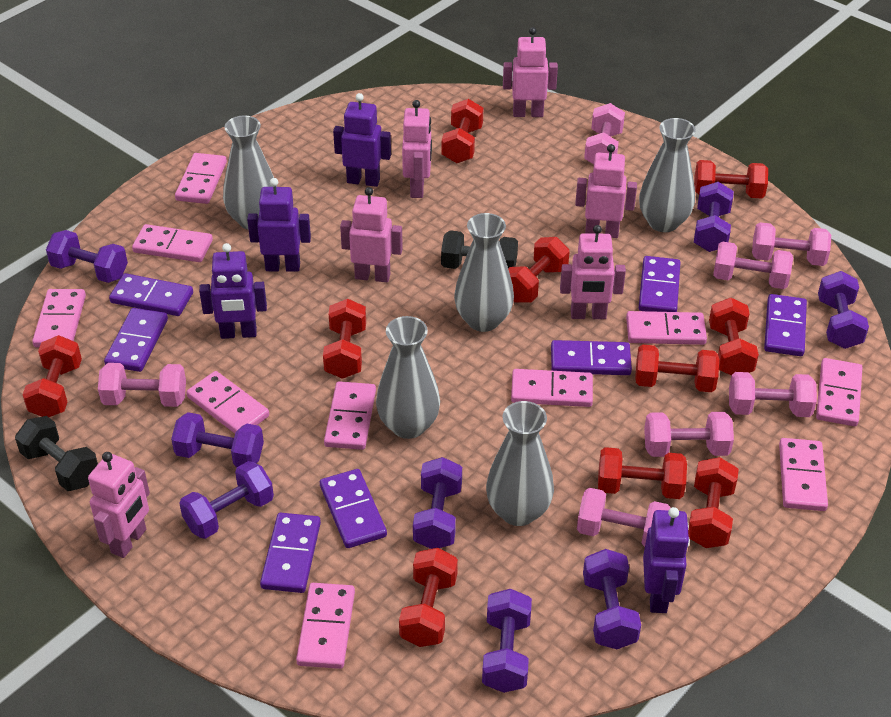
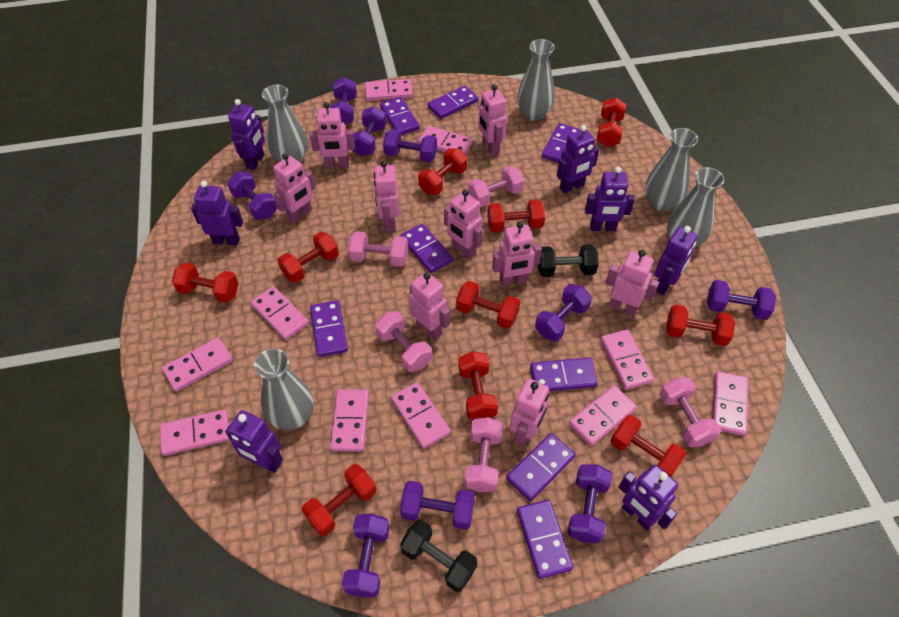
pink dumbbell: [98,363,186,407] [577,488,670,547] [584,103,625,164] [644,412,734,457] [713,241,793,289] [729,372,817,417] [752,222,831,266] = 7 -> [348,231,408,267] [375,311,432,372] [465,417,503,492] [468,166,524,207] [659,377,721,447] = 5
pink robot: [88,452,150,558] [340,187,403,282] [402,100,432,198] [503,27,558,117] [560,225,626,319] [575,144,637,238] = 6 -> [273,153,316,223] [309,102,355,168] [373,161,400,231] [409,272,450,340] [444,189,483,259] [478,85,507,155] [492,221,542,287] [510,378,549,446] [605,250,659,316] = 9
purple domino: [104,308,168,372] [109,273,193,316] [260,513,321,593] [320,469,387,548] [551,340,632,375] [639,256,681,312] [764,294,807,356] = 7 -> [310,300,348,357] [380,97,420,135] [400,224,453,273] [427,86,478,119] [506,433,576,501] [517,500,573,579] [530,357,598,391] [542,123,581,163] = 8
purple dumbbell: [46,230,128,283] [171,412,264,467] [179,461,274,539] [413,457,462,549] [482,589,532,693] [583,549,641,649] [694,182,734,252] [818,271,869,349] = 8 -> [227,172,277,220] [330,77,357,125] [342,514,390,597] [352,106,387,156] [383,129,437,163] [400,481,475,530] [535,284,592,341] [568,464,612,543] [707,280,776,320] = 9
purple robot: [199,243,267,339] [247,178,311,272] [333,93,391,187] [643,507,690,613] = 4 -> [191,181,243,246] [225,410,283,473] [228,99,265,170] [557,125,599,194] [585,167,635,231] [618,464,678,530] [654,226,698,295] = 7

